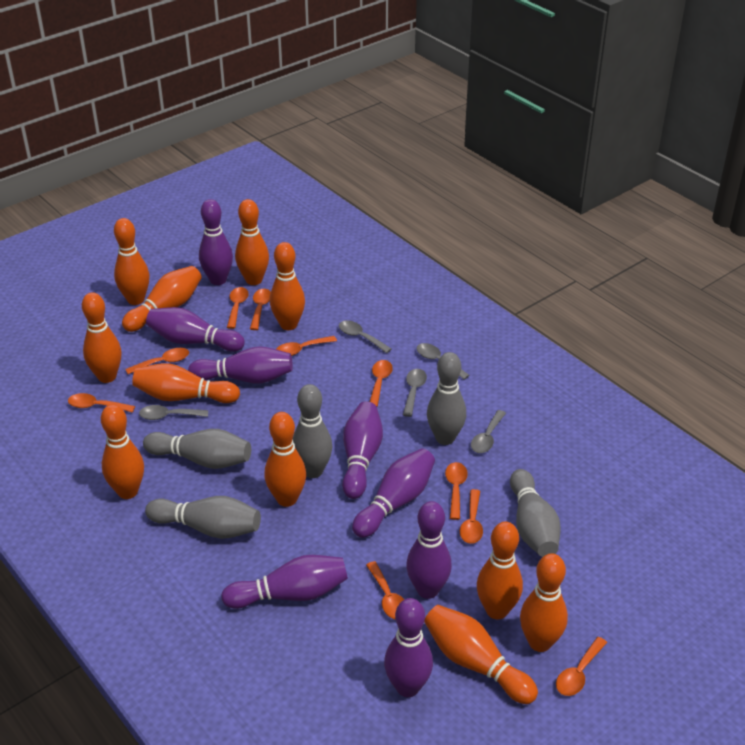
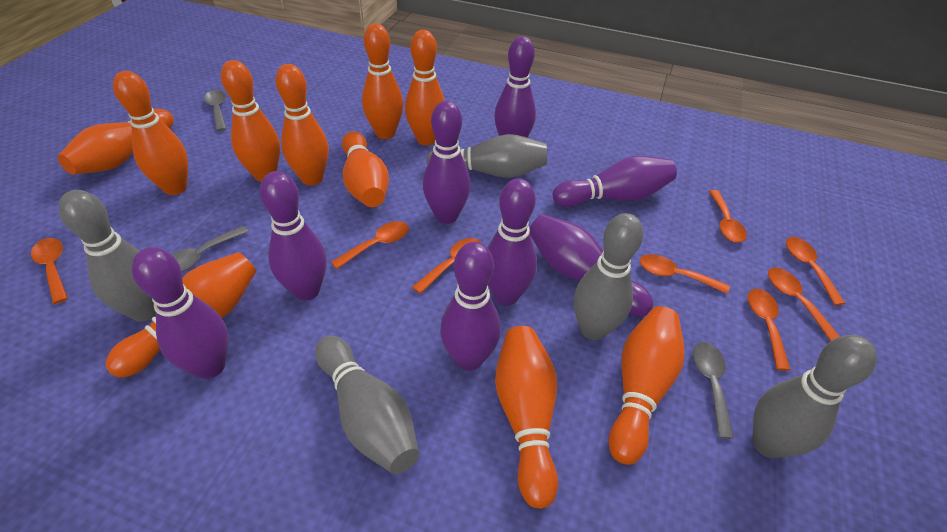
grey spoon: [139,405,208,420] [339,320,391,353] [403,369,427,417] [416,343,469,379] [471,410,506,453] = 5 -> [172,226,249,272] [204,90,226,131] [693,342,734,439] = 3
orange bowling pin: [82,292,122,383] [101,404,144,499] [114,218,149,305] [122,266,202,332] [132,363,240,403] [235,199,269,285] [264,412,306,507] [270,242,305,330] [424,605,538,704] [477,522,523,619] [520,553,568,652] = 11 -> [58,109,174,175] [105,252,256,378] [113,71,188,195] [221,60,280,182] [275,64,329,186] [342,131,389,207] [362,24,403,139] [405,30,445,145] [495,326,558,509] [609,306,685,465] = 10
orange spoon: [68,393,135,413] [125,348,189,374] [227,287,249,329] [250,289,271,330] [276,336,337,356] [366,561,404,620] [370,360,393,407] [445,462,468,520] [460,489,483,544] [556,637,607,696] = 10 -> [31,238,68,304] [331,221,409,269] [412,238,481,294] [640,254,729,294] [709,190,747,243] [748,289,791,371] [768,268,840,341] [786,237,845,306] = 8

